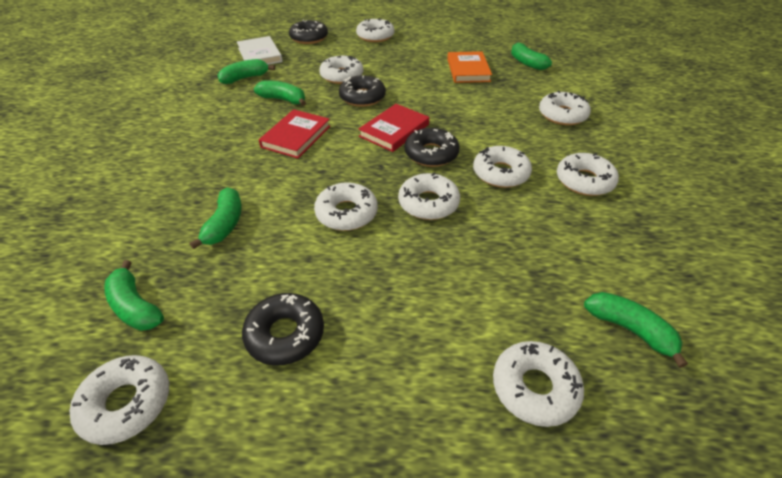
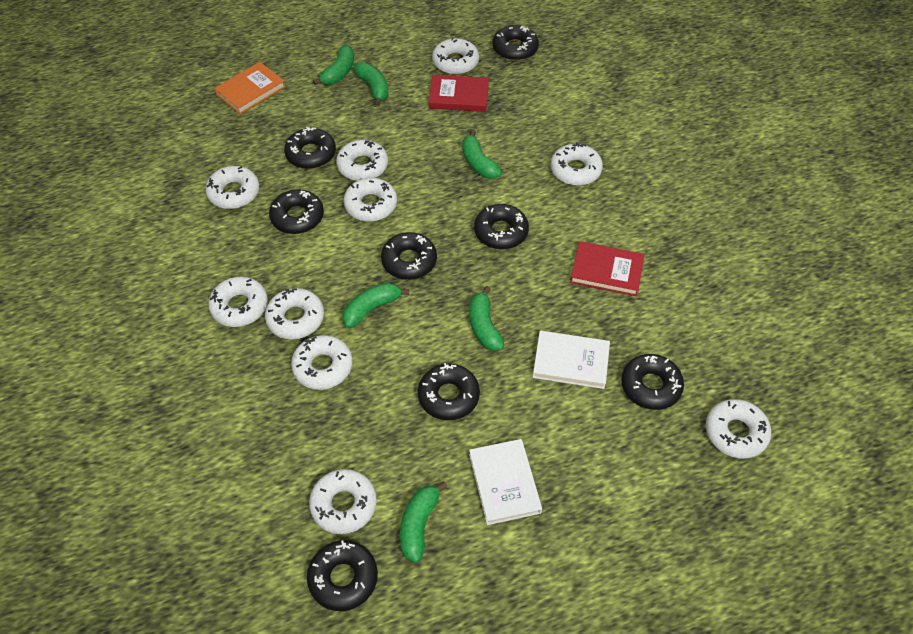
black donut: [242,293,324,366] [289,20,328,44] [339,75,386,107] [405,128,460,167] = 4 -> [269,189,324,234] [284,127,336,169] [307,540,378,611] [381,232,437,280] [418,363,480,420] [474,204,529,249] [492,25,539,61] [621,354,684,410] = 8
white book: [237,36,282,65] = 1 -> [469,439,542,525] [533,331,610,389] = 2
white donut: [70,355,169,445] [314,182,378,231] [319,56,363,84] [356,19,395,42] [398,172,460,220] [473,146,532,188] [493,341,584,427] [539,90,591,125] [557,153,619,196] = 9 -> [205,166,259,209] [208,277,268,327] [265,288,324,339] [291,335,353,390] [309,469,377,534] [336,140,388,181] [344,178,397,222] [432,37,479,75] [551,142,603,186] [706,399,771,458] = 10

